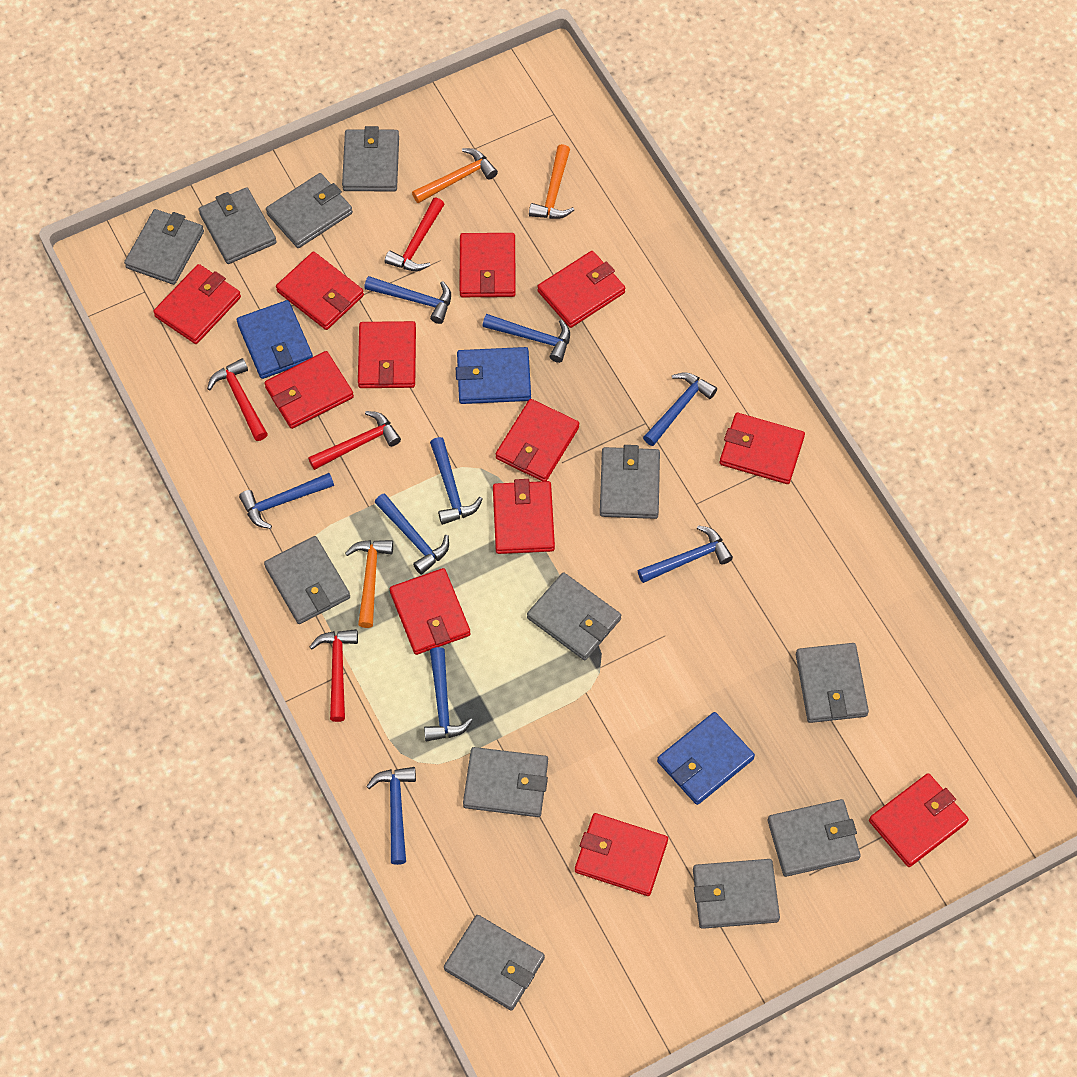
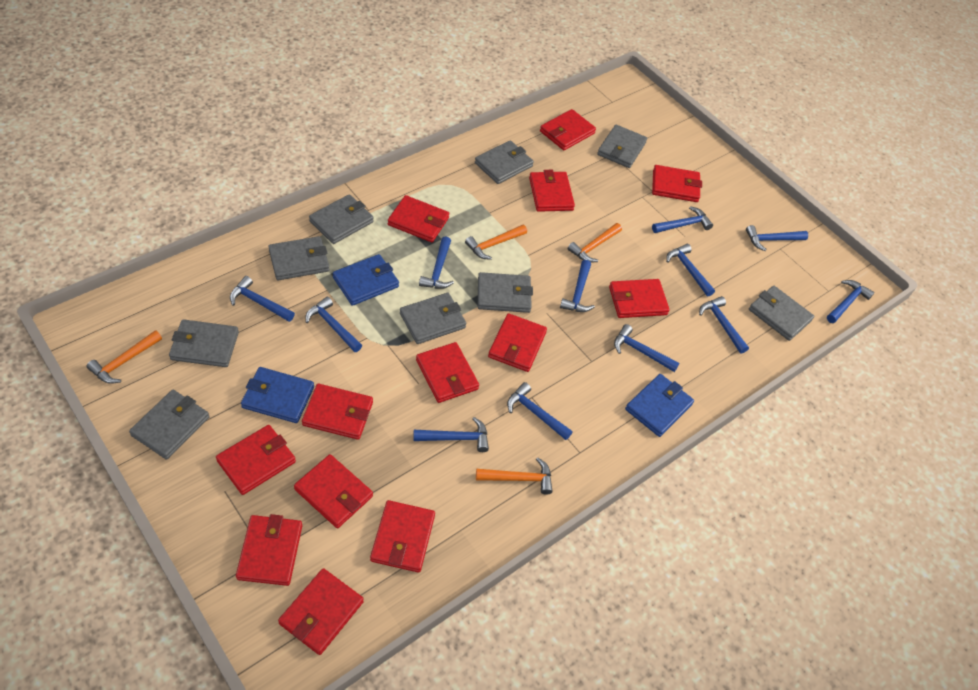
blue hammer: [239,473,334,529] [364,276,451,324] [366,767,416,865] [374,493,449,575] [424,647,473,741] [430,437,483,525] [483,314,570,363] [637,525,733,583] [643,372,717,446] = 9 -> [230,276,295,322] [305,297,362,352] [413,417,489,452] [419,236,454,289] [507,382,573,440] [560,260,595,312] [614,324,680,372] [652,206,713,233] [666,244,715,296] [699,296,749,354] [746,225,808,251] [827,280,875,323] = 12
grey wallet: [124,209,204,285] [199,187,277,264] [264,536,350,624] [266,173,353,248] [342,126,399,191] [444,915,545,1010] [463,747,548,817] [527,572,621,660] [600,445,660,519] [693,859,780,929] [768,799,861,877] [796,643,869,723] = 12 -> [129,390,210,460] [169,319,239,367] [268,236,330,280] [309,194,374,244] [400,293,466,344] [475,140,534,184] [478,272,533,313] [597,125,647,168] [749,286,814,341] = 9
orange hammer: [345,540,393,628] [412,148,498,203] [529,144,574,219] = 3 -> [87,330,162,384] [465,225,527,260] [476,457,553,495] [568,223,622,263] = 4
red hammer: [207,358,268,441] [308,411,401,470] [310,629,358,722] [385,198,444,271] = 4 -> none = 0
red wallet: [153,264,241,344] [264,351,354,429] [276,252,364,330] [358,321,416,388] [390,568,470,655] [460,233,516,297] [493,479,555,554] [496,399,579,481] [537,251,625,328] [575,813,668,896] [720,413,805,484] [869,773,969,867] = 12 -> [216,425,296,495] [236,514,302,586] [278,568,364,655] [294,454,373,528] [302,384,373,440] [370,500,435,573] [388,195,449,242] [416,342,479,403] [488,313,547,372] [529,170,575,212] [540,109,596,150] [609,279,670,318] [652,165,702,202] = 13

